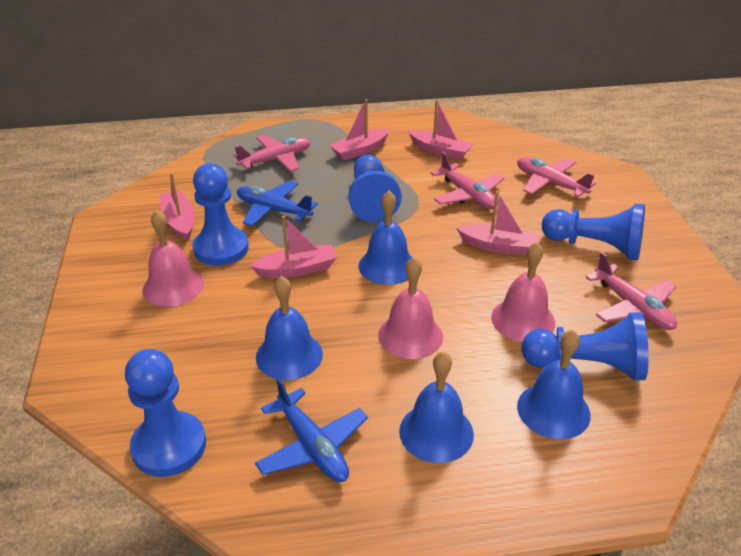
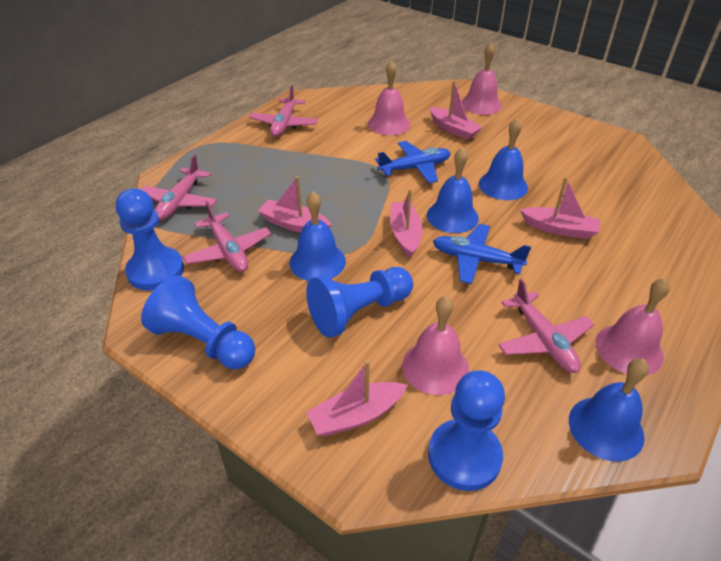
blue pawn: [125,349,206,477] [192,163,249,266] [348,154,401,222] [521,312,649,380] [542,204,645,260] = 5 -> [116,188,184,291] [141,275,255,369] [306,267,413,338] [428,370,505,491] = 4
pink bell: [143,210,204,307] [378,257,443,359] [491,242,555,342] = 3 -> [368,61,410,135] [402,296,469,395] [462,43,502,115] [596,278,670,375] = 4

